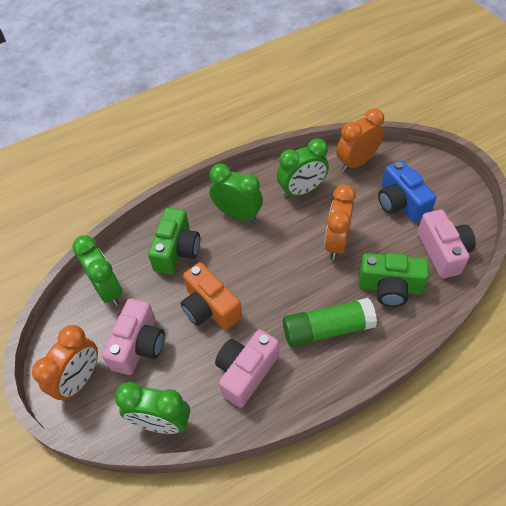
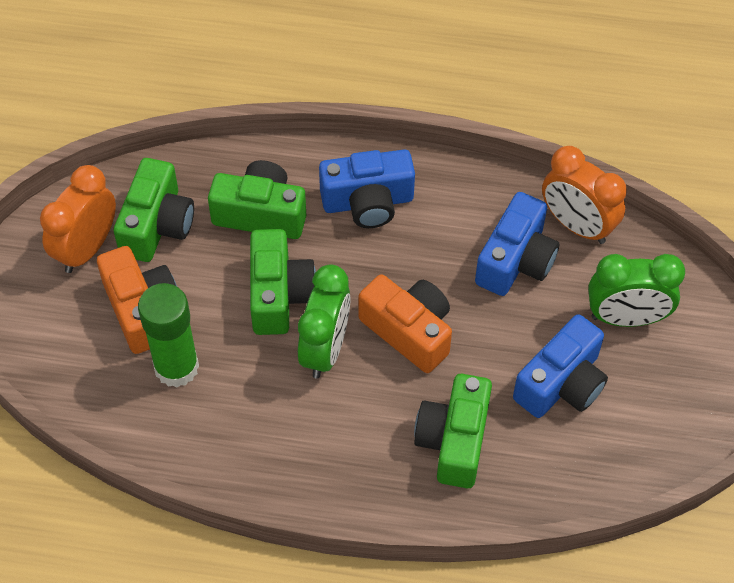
blue camera: [378,160,436,223] = 1 -> [319,149,415,228] [475,192,559,296] [513,314,608,418] = 3
green camera: [148,208,200,274] [358,253,429,307] = 2 -> [114,158,194,262] [208,160,306,239] [250,229,316,335] [414,374,492,488] = 4
green clock: [72,235,122,306] [115,382,190,434] [210,164,263,223] [277,139,329,199] = 4 -> [298,264,351,379] [588,254,685,327] = 2
orange camera: [180,262,242,330] = 1 -> [97,246,177,354] [359,275,452,373] = 2
orange clock: [32,325,98,401] [324,185,356,260] [336,109,384,172] = 3 -> [40,165,116,273] [542,146,627,244] = 2
pink camera: [102,298,165,375] [215,330,279,408] [417,210,476,278] = 3 -> none = 0

